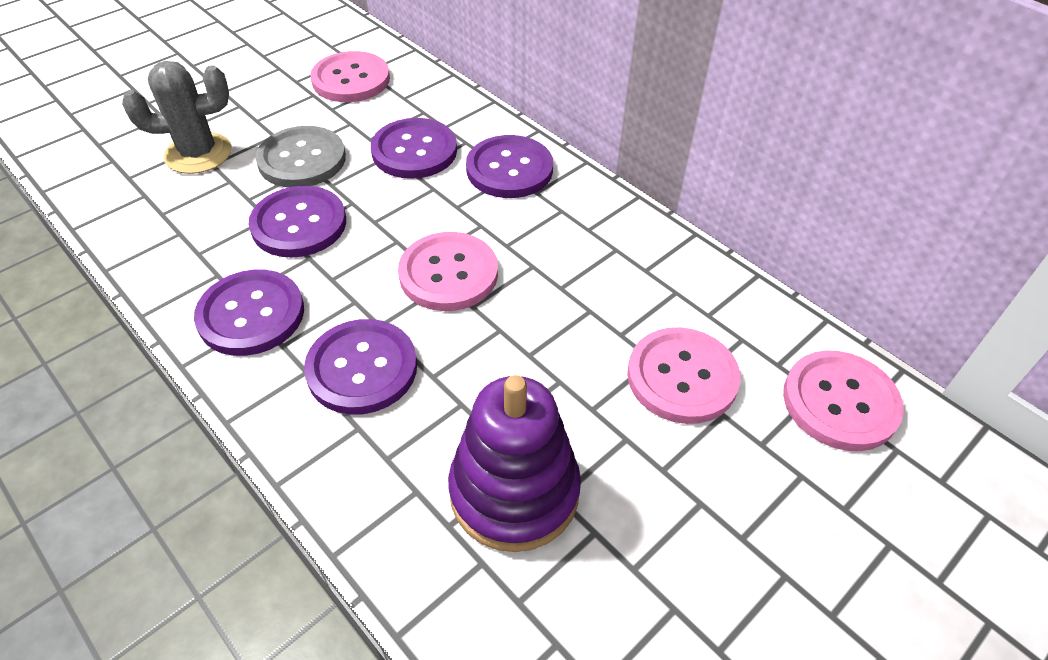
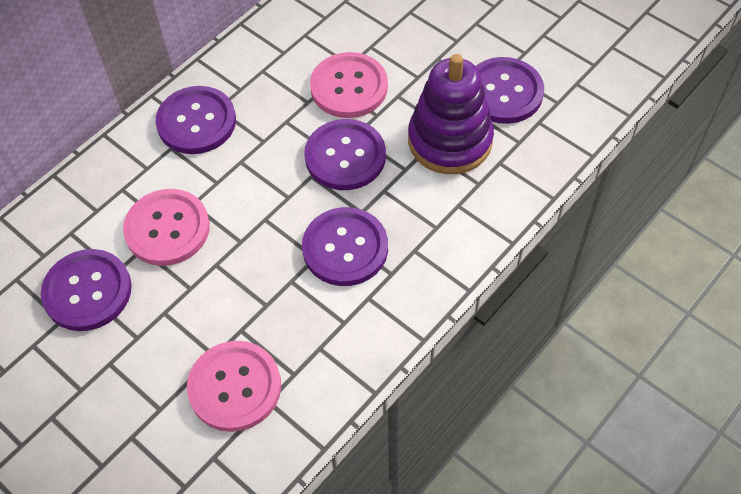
grey button: [256,126,346,188] = 1 -> none = 0
grey cactus: [122,61,232,174] = 1 -> none = 0
pink button: [310,51,390,102] [398,232,498,311] [627,327,740,424] [783,351,904,451] = 4 -> [123,189,210,266] [187,341,281,432] [310,52,388,118] = 3

